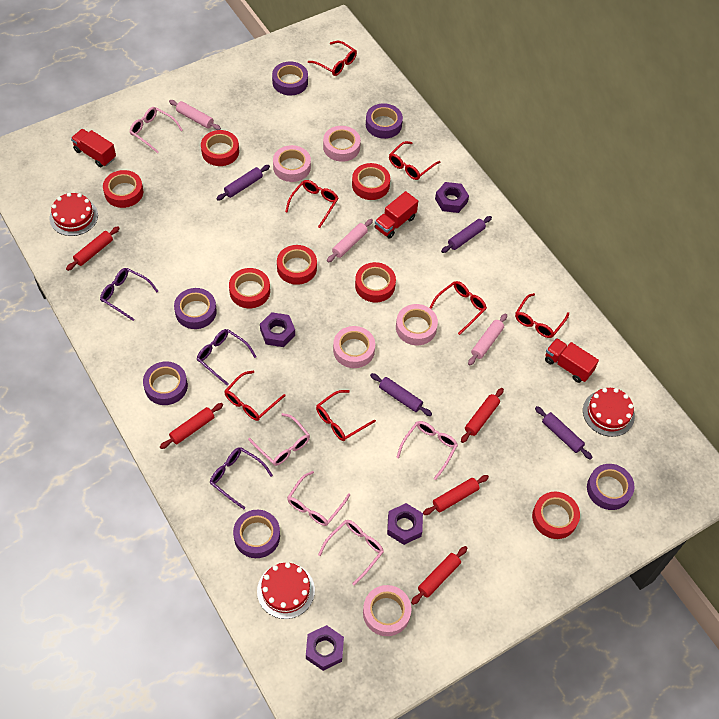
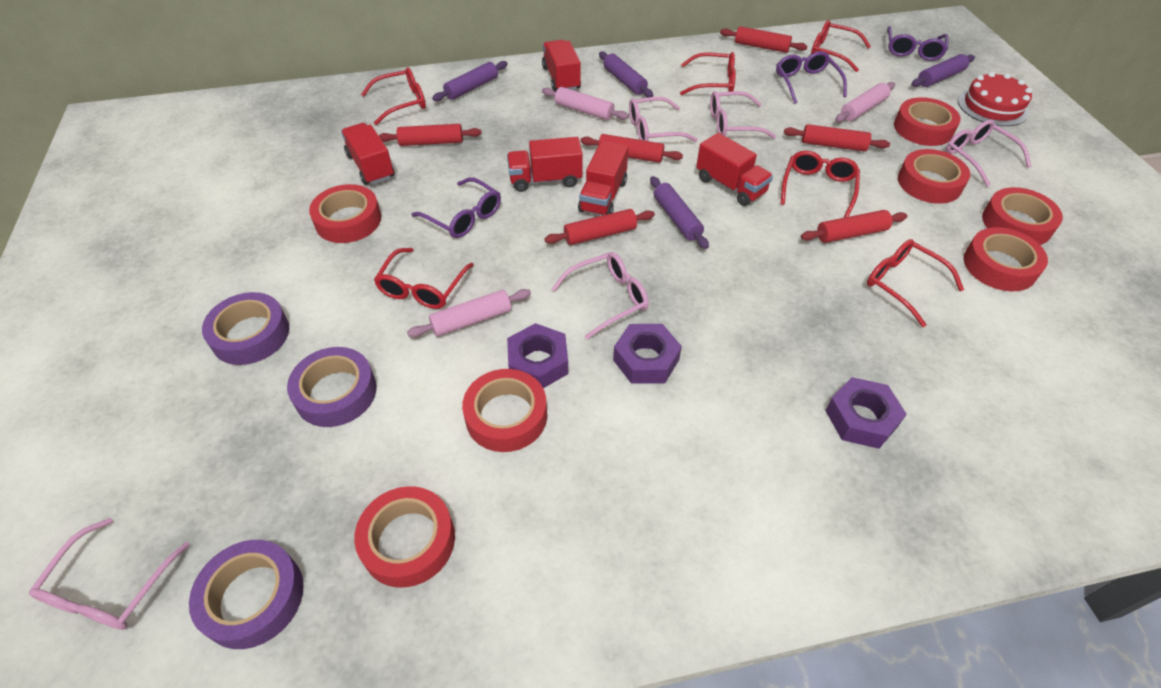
pink tape: [273,145,311,182] [323,126,361,162] [333,326,375,368] [363,585,411,636] [396,304,438,345] = 5 -> none = 0
purple nut: [260,312,295,347] [306,625,344,671] [387,503,423,545] [435,182,469,213] = 4 -> [507,323,568,388] [613,324,682,384] [825,377,907,449] = 3
purple tape: [143,361,188,405] [174,288,217,329] [233,510,280,558] [272,62,308,96] [366,103,403,139] [587,464,635,510] = 6 -> [189,540,304,649] [202,292,289,365] [287,347,377,427] = 3
red cake: [50,193,98,236] [257,563,315,619] [583,388,635,437] = 3 -> [958,72,1032,126] = 1
red glasses: [225,371,286,421] [285,180,338,228] [308,41,357,76] [316,390,376,441] [389,141,441,180] [429,281,487,335] [515,293,569,338] = 7 -> [361,67,426,125] [374,248,474,309] [680,52,736,95] [781,150,860,218] [811,20,871,72] [867,239,964,327] = 6
red rolling pin: [66,226,120,271] [160,403,223,449] [411,546,467,605] [423,475,489,515] [461,388,504,443] = 5 -> [379,124,482,146] [545,209,655,245] [580,134,683,163] [720,26,807,53] [784,124,890,151] [801,210,907,243] = 6
red truck: [71,129,116,167] [375,191,418,239] [545,338,599,383] = 3 -> [341,123,395,185] [507,137,583,192] [542,40,581,92] [578,141,628,215] [696,133,773,206] = 5

